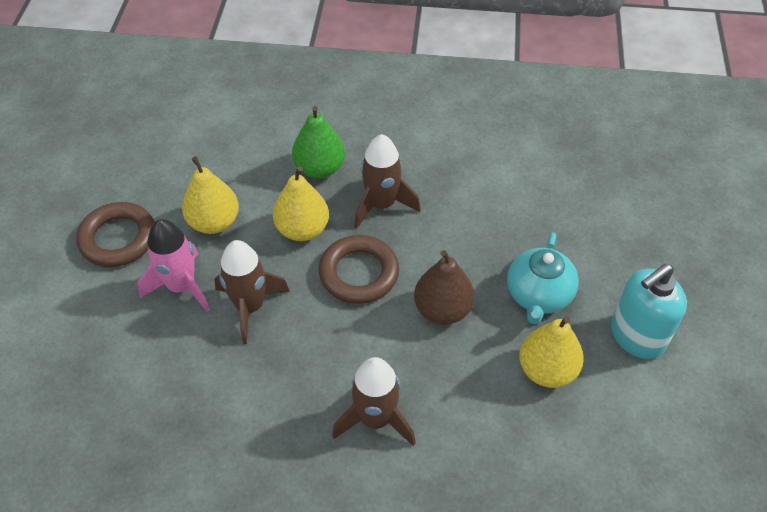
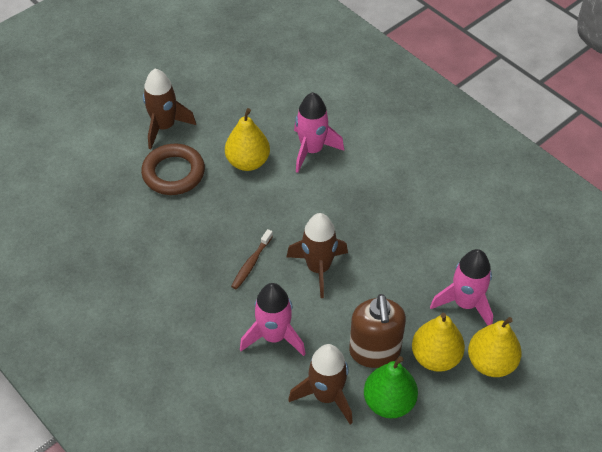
brown pear: [414,250,474,324] = 1 -> none = 0
brown ring: [76,202,155,267] [319,235,399,304] = 2 -> [141,144,205,195] = 1
brown soap dispenser: none = 0 -> [349,294,406,368] = 1
brown toothbrush: none = 0 -> [231,229,273,290] = 1
pink rocket: [137,219,210,312] = 1 -> [240,283,306,356] [294,92,344,173] [430,249,493,325] = 3
turquoise soap dispenser: [611,264,687,359] = 1 -> none = 0
turquoise teapot: [507,232,579,324] = 1 -> none = 0

